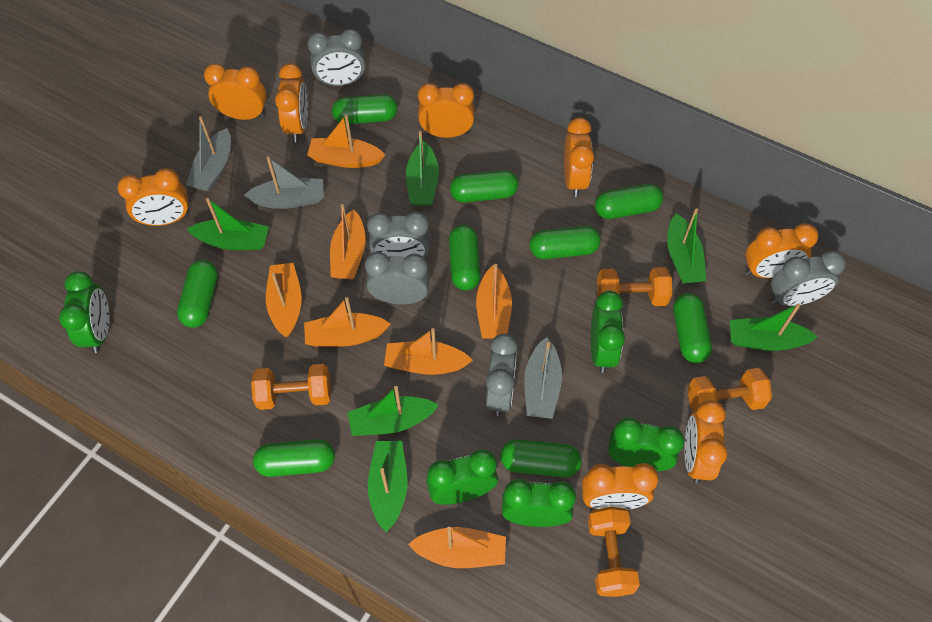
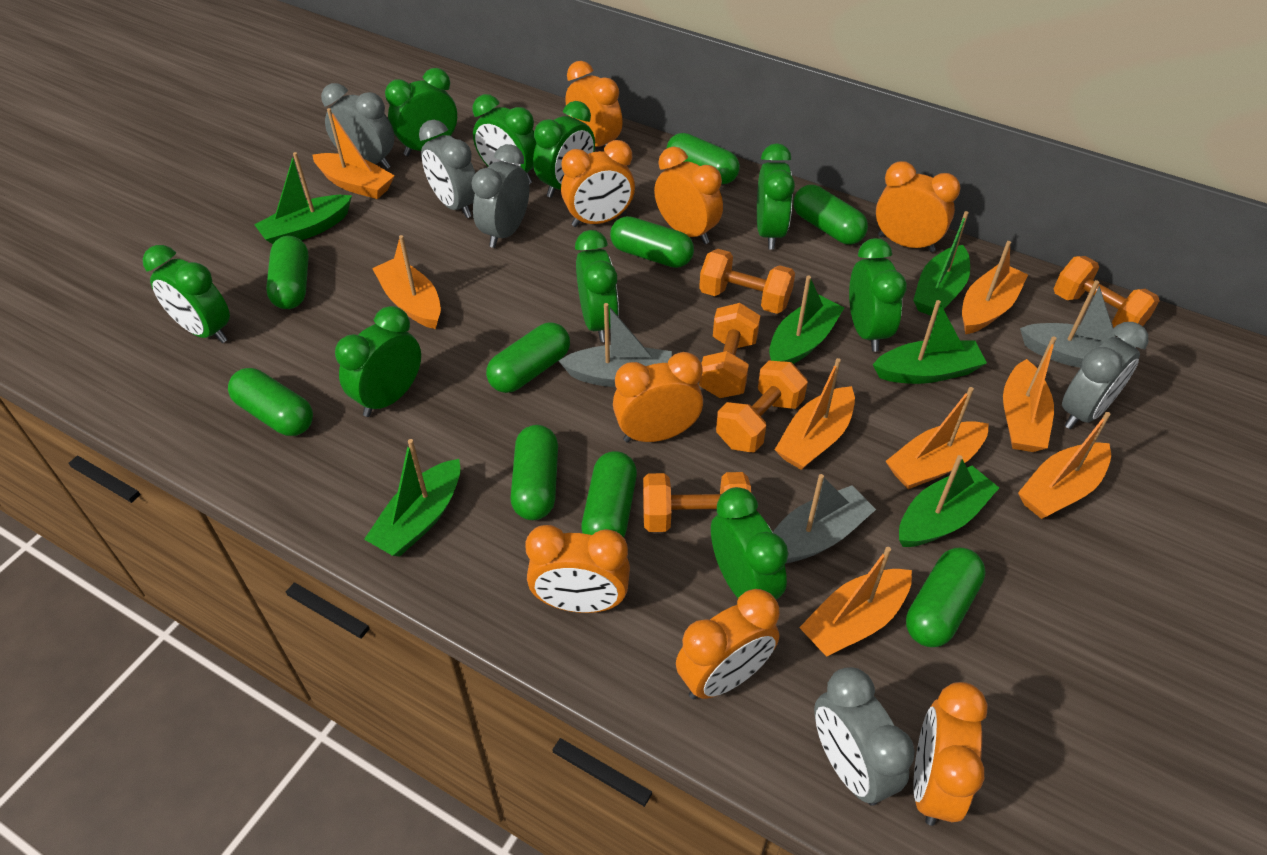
green clock: [59,271,110,353] [426,449,498,505] [502,479,576,527] [591,291,625,373] [608,417,685,471] = 5 -> [143,245,230,343] [335,306,421,417] [385,68,457,156] [472,94,537,184] [533,101,595,198] [575,230,619,342] [711,487,788,599] [757,143,795,249] [849,238,907,352] = 9
orange boat: [266,263,302,337] [304,297,391,347] [307,114,385,168] [330,204,366,279] [384,328,473,375] [408,527,506,568] [476,264,512,338] = 7 -> [313,108,395,199] [372,235,441,329] [775,358,855,470] [799,547,912,657] [885,387,989,489] [962,241,1028,334] [1003,336,1057,452] [1018,412,1111,519] = 8
orange dumbbell: [251,364,331,410] [588,507,640,597] [597,267,672,306] [687,368,772,411] = 4 -> [643,472,751,532] [699,249,795,314] [699,303,760,398] [716,361,808,452] [1054,256,1160,328] = 5

